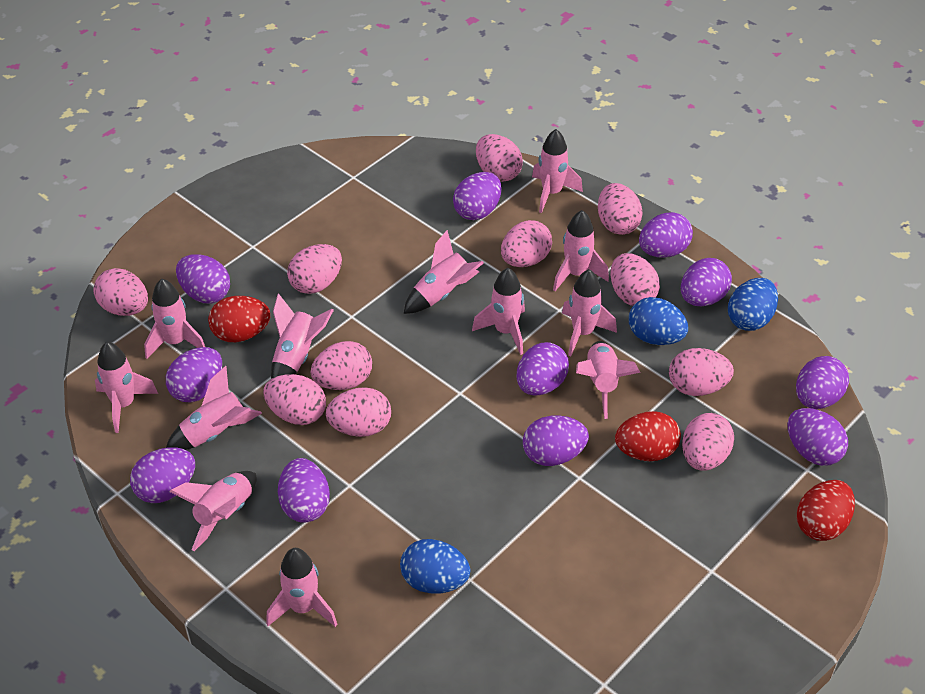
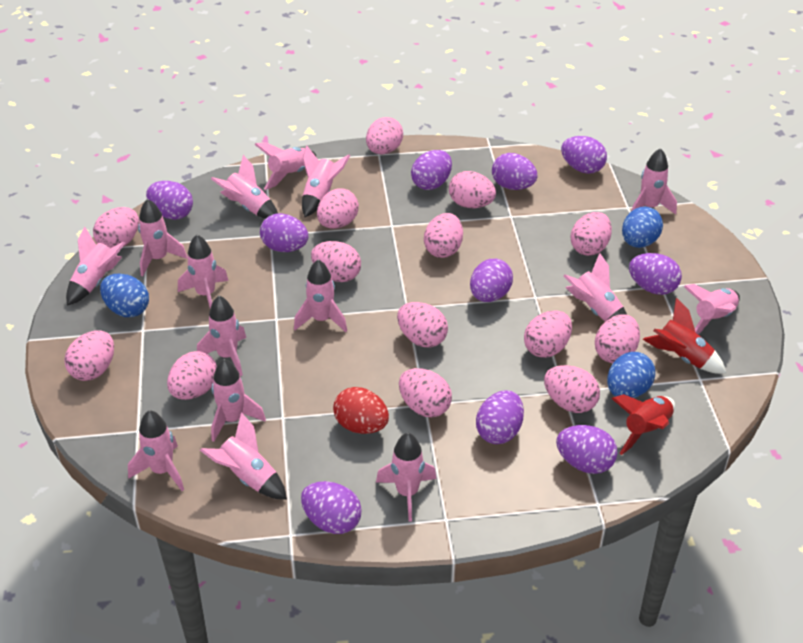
pink egg: [93,268,148,316] [263,374,326,425] [287,244,342,294] [311,341,372,390] [326,387,391,437] [476,134,523,182] [501,220,552,267] [598,183,643,235] [610,253,660,306] [669,348,734,396] [682,413,734,471] = 11 -> [64,330,114,381] [93,207,139,248] [167,351,217,400] [311,241,361,282] [317,188,359,229] [366,117,403,155] [397,302,448,347] [399,368,452,417] [424,213,463,258] [449,171,496,208] [524,310,572,358] [544,365,600,413] [571,212,612,256] [595,314,640,363] = 14
pink rocket: [95,342,158,433] [144,279,205,359] [166,366,262,450] [169,471,257,551] [266,548,337,627] [271,293,334,379] [404,230,484,314] [472,268,525,355] [532,129,583,213] [553,210,609,291] [562,269,617,356] [576,341,641,419] = 12 -> [66,226,125,306] [128,410,184,491] [138,199,187,276] [178,235,229,308] [197,296,246,376] [200,412,287,500] [211,155,278,219] [211,359,266,442] [254,143,316,190] [294,260,347,332] [302,145,350,217] [376,433,437,522] [563,253,627,321] [632,148,677,214] [684,284,740,334] = 15
purple egg: [130,447,195,503] [166,347,222,402] [176,254,230,303] [278,458,330,523] [453,172,502,220] [517,342,569,396] [523,415,589,466] [639,212,693,258] [681,258,732,307] [787,408,848,466] [796,356,849,409] = 11 -> [146,181,193,220] [260,213,308,252] [301,481,362,534] [411,150,452,190] [470,259,513,302] [476,390,524,444] [492,153,537,190] [556,425,618,474] [561,136,607,174] [629,253,682,295] = 10
red egg: [208,296,270,342] [615,411,681,461] [797,480,855,541] = 3 -> [333,387,389,434] = 1
red rocket: none = 0 -> [612,394,675,455] [643,298,726,374] = 2

